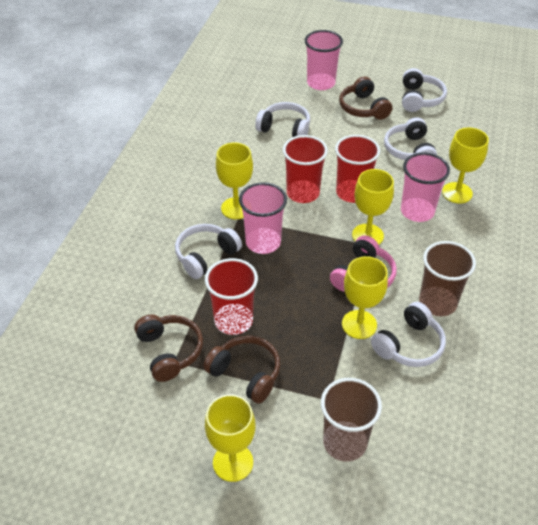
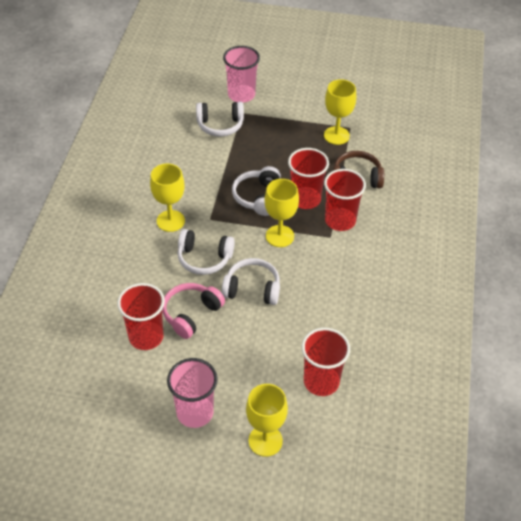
brown cup: [321,378,382,462] [419,241,476,316] = 2 -> none = 0
brown headphones: [134,314,203,382] [203,336,280,404] [339,76,392,120] = 3 -> [333,151,384,188] = 1
pink cup: [239,182,287,254] [305,30,343,90] [401,153,450,222] = 3 -> [167,358,218,428] [223,46,260,103] = 2
red cup: [205,258,258,335] [283,135,328,203] [335,135,380,203] = 3 -> [117,283,165,350] [288,148,329,209] [302,328,350,396] [324,169,366,231] = 4
white headphones: [175,224,242,279] [255,102,310,137] [371,302,446,367] [384,117,437,160] [402,68,447,112] = 5 -> [177,229,235,275] [196,102,244,137] [222,258,280,305] [232,166,281,216] = 4
yellow goblet: [205,394,255,482] [216,143,253,219] [342,256,388,339] [352,169,394,244] [442,127,489,204] = 5 -> [150,163,185,232] [246,384,288,457] [264,179,299,247] [324,79,356,145] = 4

